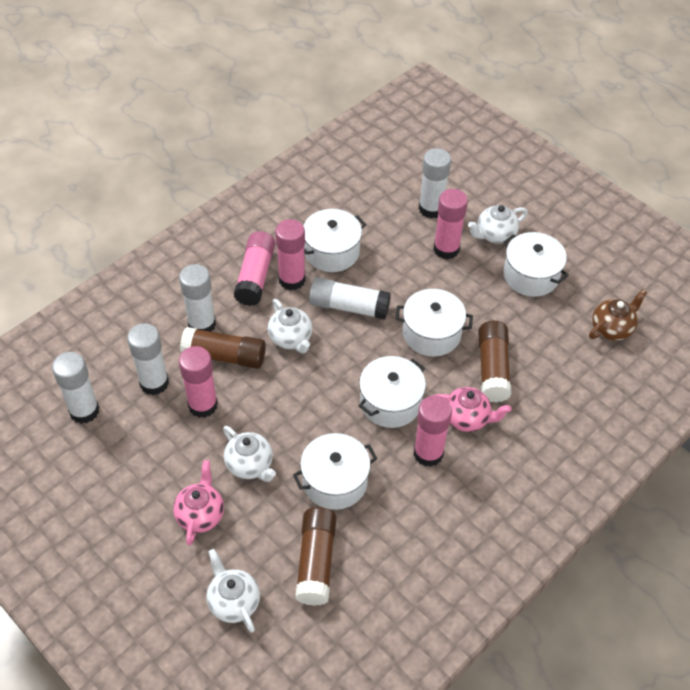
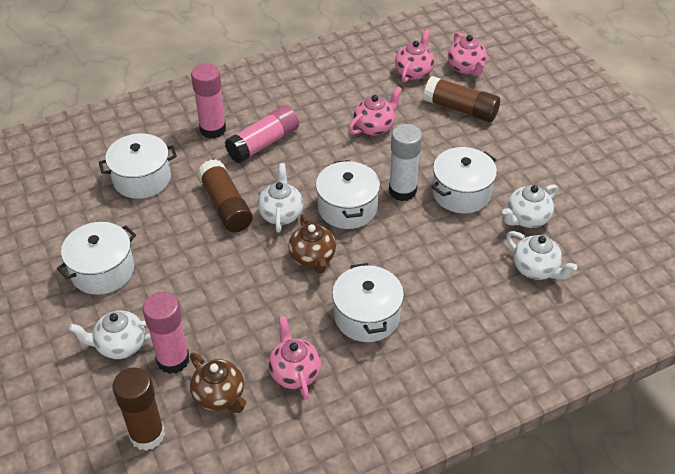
brown teapot: [589,290,647,341] = 1 -> [190,353,246,413] [288,214,336,274] = 2
pink glue stick: [179,346,218,418] [234,231,275,306] [275,219,306,291] [414,395,452,467] [433,189,468,259] = 5 -> [142,292,190,374] [191,63,226,139] [225,105,299,163] = 3
pink teapot: [173,460,224,545] [436,387,511,432] = 2 -> [268,316,321,400] [348,86,402,136] [395,29,434,82] [448,32,487,76] = 4
white glue stick: [52,352,99,424] [127,323,169,395] [179,264,216,332] [309,277,391,320] [419,148,451,219] = 5 -> [389,124,422,201] = 1

